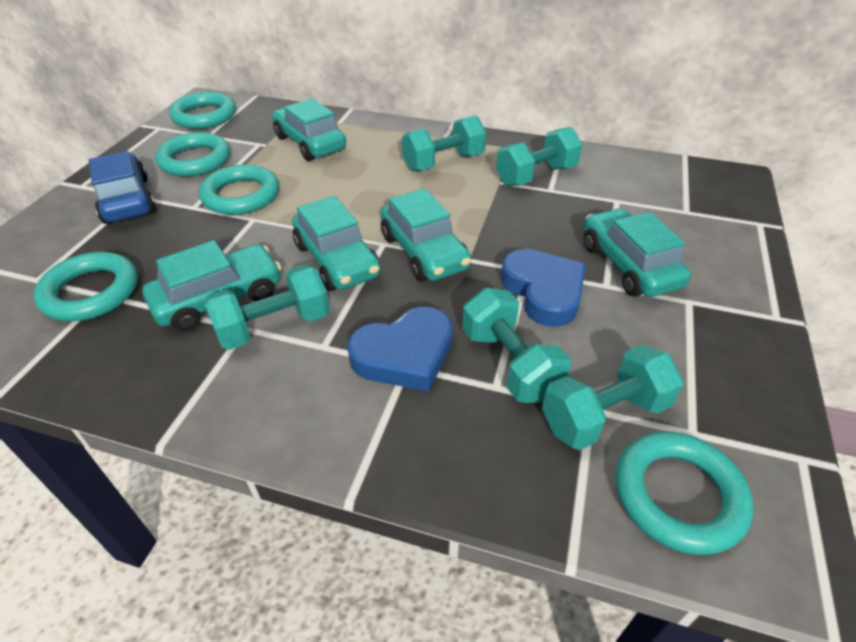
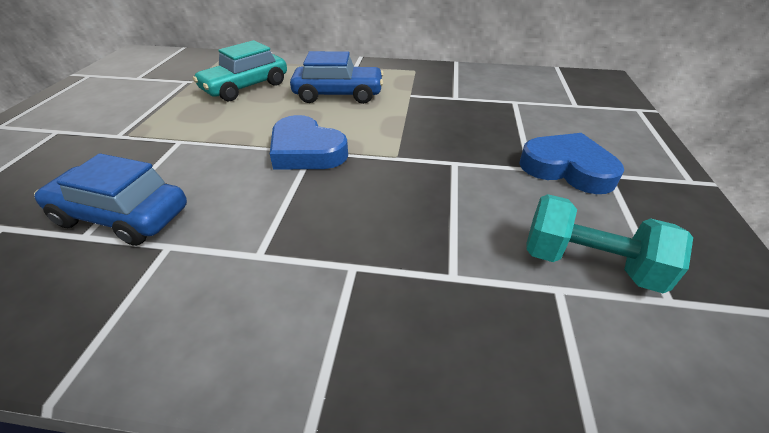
blue car: [89,151,156,224] = 1 -> [34,153,187,246] [290,51,384,104] = 2
turquoise car: [142,240,282,331] [272,98,346,161] [292,196,381,291] [381,188,471,282] [583,208,691,297] = 5 -> [193,40,287,101] = 1
turquoise dumbbell: [204,264,330,350] [402,115,486,171] [462,288,571,403] [496,127,583,186] [542,345,684,450] = 5 -> [527,194,693,293] = 1
turquoise ring: [33,252,138,321] [155,132,230,177] [169,92,236,129] [199,164,279,215] [616,431,754,555] = 5 -> none = 0

